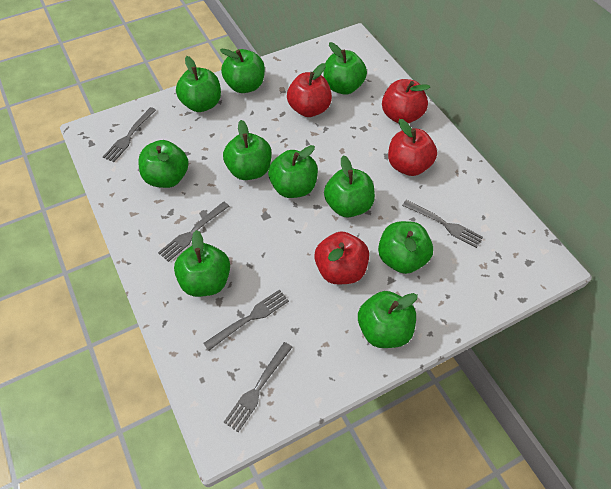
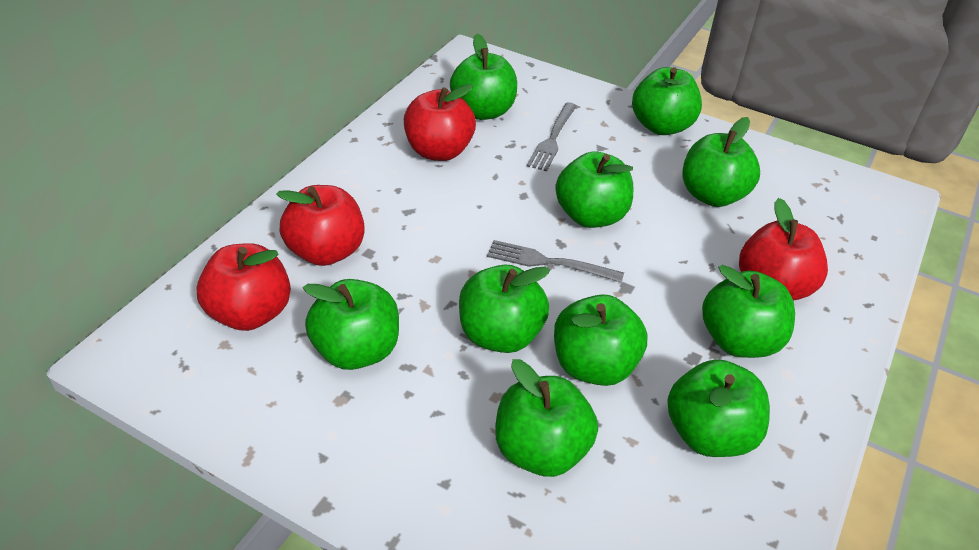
grey fork: [103,107,156,162] [158,202,229,262] [203,289,289,351] [224,342,292,432] [402,200,483,248] = 5 -> [487,240,624,283] [527,102,577,171] = 2

